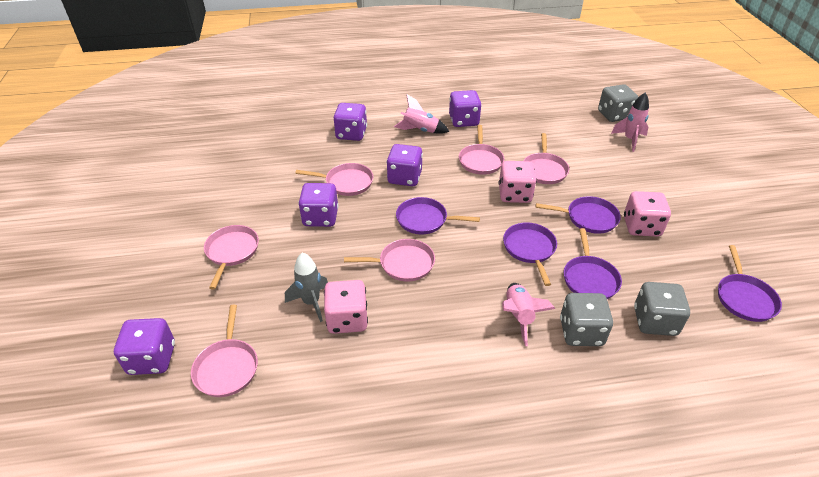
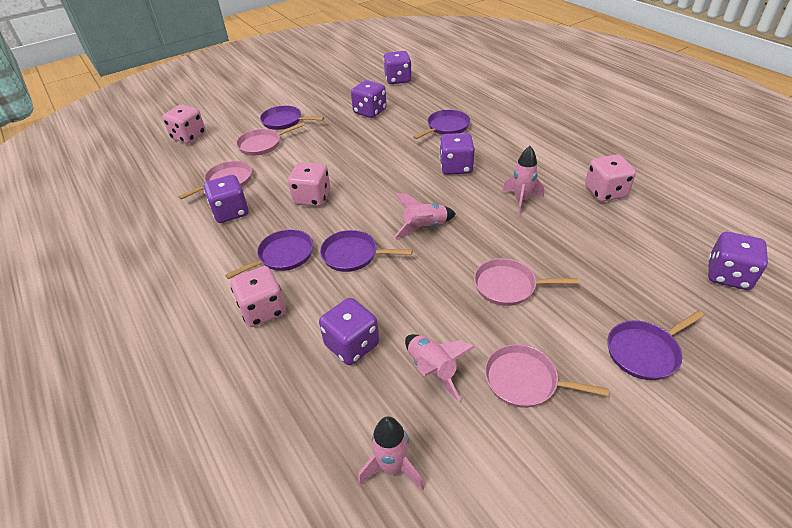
grey dice: [560,293,613,346] [598,84,638,122] [634,282,690,336] = 3 -> none = 0
grey rocket: [285,253,328,322] = 1 -> none = 0
pink dice: [324,280,368,334] [499,161,537,203] [624,191,671,237] = 3 -> [162,105,206,144] [230,266,286,327] [288,162,330,207] [585,154,636,202] = 4
pink pan: [191,305,258,397] [204,225,259,289] [295,163,374,196] [344,239,435,281] [459,125,504,175] [523,133,569,184] = 6 -> [178,161,252,199] [236,122,305,156] [474,258,578,306] [485,344,609,408] = 4
pink rocket: [394,94,449,134] [502,283,555,346] [611,93,649,152] = 3 -> [358,417,424,491] [394,193,456,238] [405,334,475,401] [502,146,544,215] = 4
purple dice: [114,318,175,375] [298,183,338,227] [334,103,367,141] [386,144,423,186] [449,90,482,127] = 5 -> [204,175,249,223] [319,298,379,365] [351,80,387,118] [383,51,412,84] [439,133,475,175] [708,232,768,290] = 6

